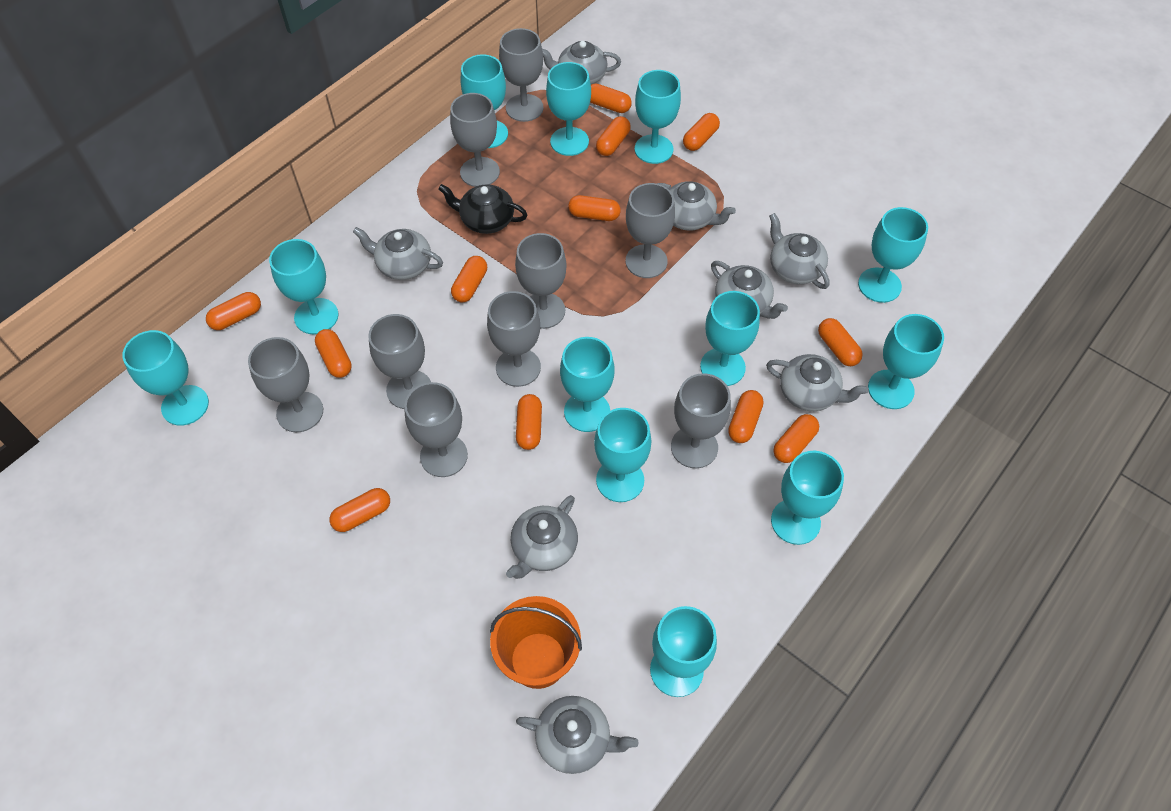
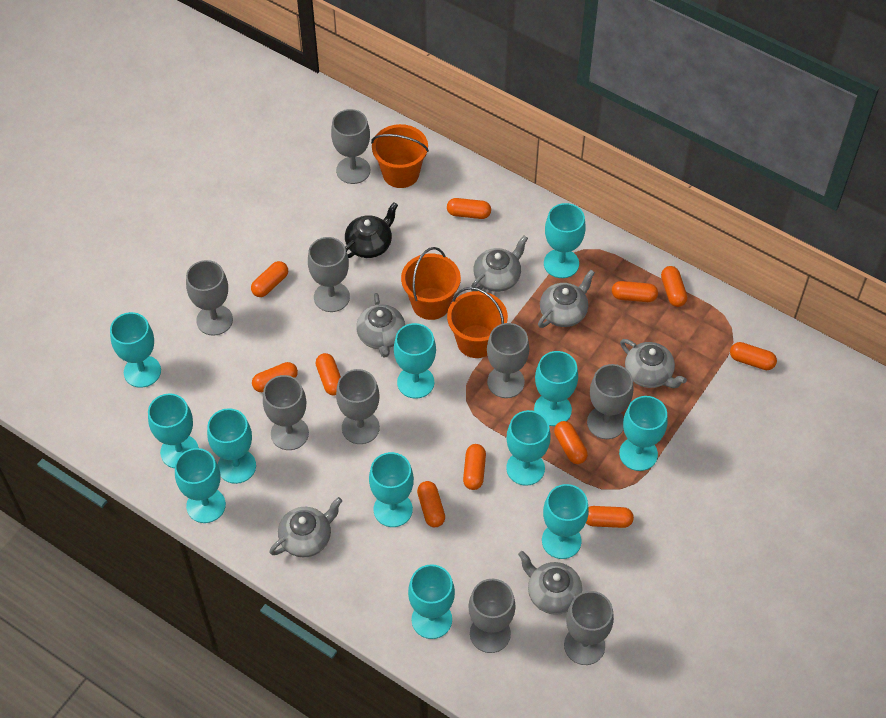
grey teapot: [353,227,443,280] [506,495,578,579] [516,696,639,774] [542,41,621,85] [657,181,736,230] [711,261,788,319] [766,354,869,411] [769,213,830,289] = 8 -> [269,497,342,557] [356,293,405,357] [471,236,528,292] [518,551,582,615] [538,270,595,328] [620,339,687,388] = 6
orange bucket: [490,596,582,689] = 1 -> [371,124,429,188] [401,247,461,320] [447,287,508,358] = 3
orange capsule: [206,292,261,330] [315,329,352,378] [330,488,390,532] [451,256,487,302] [516,394,542,450] [568,195,621,221] [590,83,632,113] [596,116,631,156] [683,113,720,151] [728,390,764,443] [773,414,819,463] [818,318,863,366] = 12 -> [251,261,288,297] [252,362,298,392] [316,353,341,396] [417,481,445,527] [447,198,491,219] [463,444,486,490] [554,421,588,464] [586,506,634,528] [612,281,658,302] [661,266,687,307] [730,342,777,370] = 11

